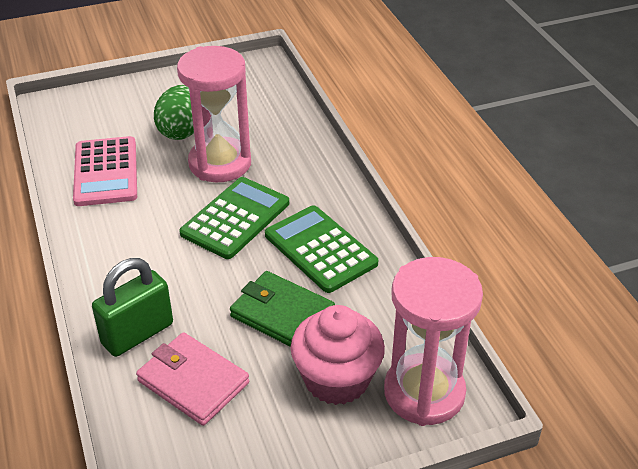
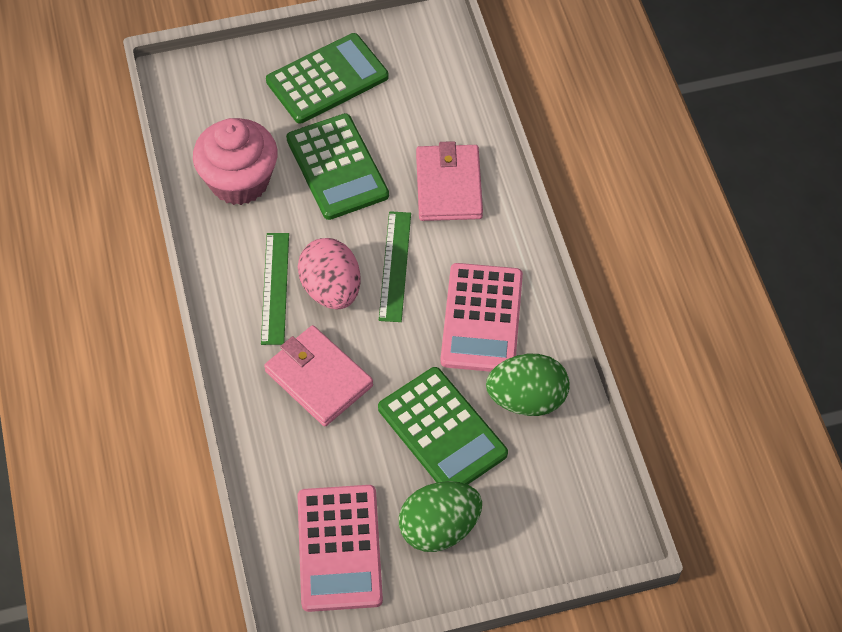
green calculator: [179,177,289,259] [265,205,378,293] = 2 -> [266,33,389,124] [286,113,389,220] [378,367,508,484] = 3
green egg: [154,85,194,140] = 1 -> [399,481,482,552] [486,354,570,416] = 2
green padlock: [92,258,173,357] = 1 -> none = 0
green ruler: none = 0 -> [261,233,289,345] [379,211,411,322] = 2
green wallet: [230,271,335,347] = 1 -> none = 0
pink calculator: [73,136,137,206] = 1 -> [297,485,383,612] [440,263,523,372] = 2
pink egg: none = 0 -> [298,238,361,309] = 1
pink hourglass: [177,46,251,182] [384,257,483,426] = 2 -> none = 0
pink wallet: [136,332,249,426] = 1 -> [264,325,373,427] [416,141,483,221] = 2

